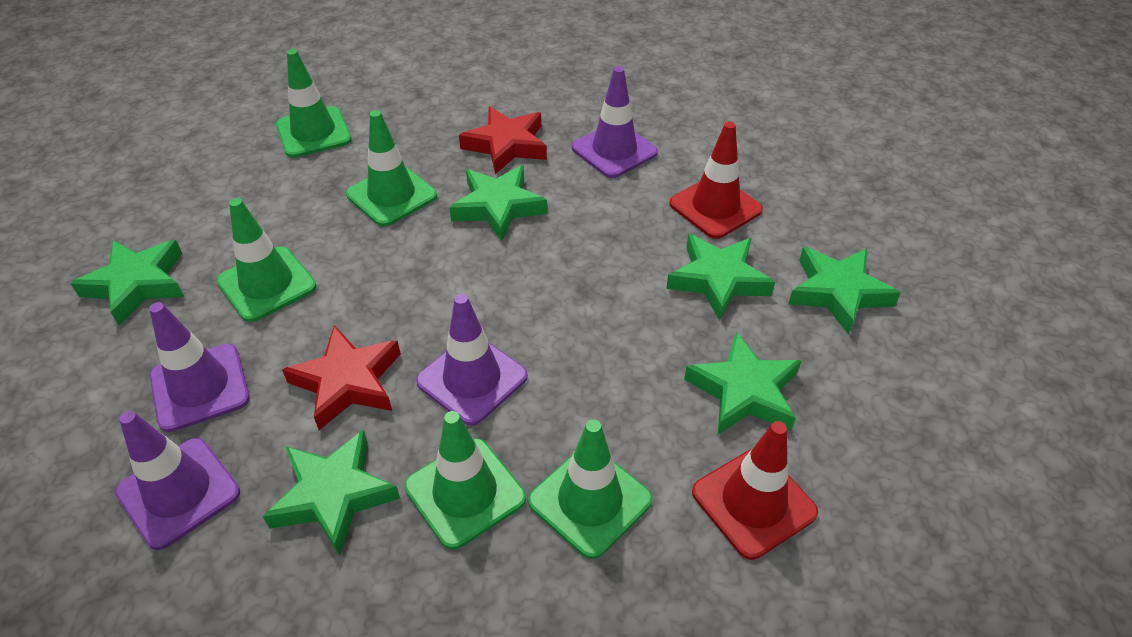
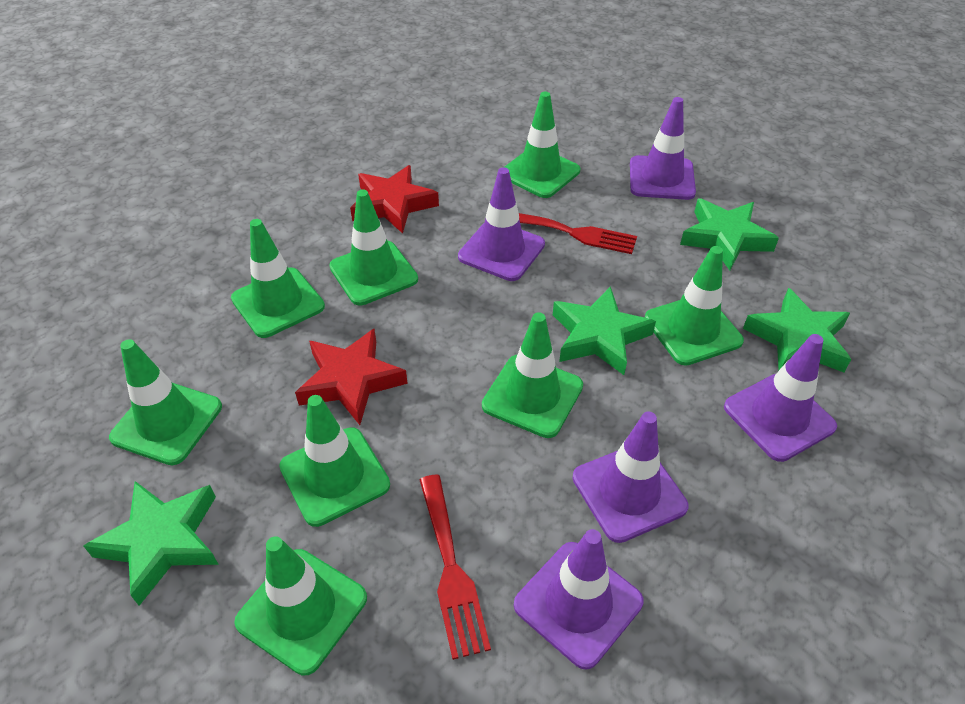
green star: [70,240,184,325] [263,430,400,556] [449,165,547,241] [666,234,775,321] [684,332,801,434] [788,247,901,335] = 6 -> [84,481,219,606] [553,286,656,375] [680,198,779,270] [743,288,851,372] = 4
green traffic cone: [217,198,317,322] [276,49,352,158] [346,110,437,227] [404,411,526,550] [528,419,653,559] = 5 -> [109,339,222,465] [231,219,325,338] [234,536,367,675] [279,395,390,527] [329,190,418,306] [482,312,583,438] [504,92,580,198] [645,246,744,366] = 8
purple traffic cone: [115,411,240,550] [149,302,250,432] [416,294,528,425] [572,66,658,178] = 4 -> [458,167,545,281] [514,529,644,670] [572,412,689,543] [630,97,696,200] [724,334,837,462] = 5
red fork: none = 0 -> [420,474,491,660] [519,213,637,254] = 2
red traffic cone: [669,122,763,239] [692,421,818,560] = 2 -> none = 0

